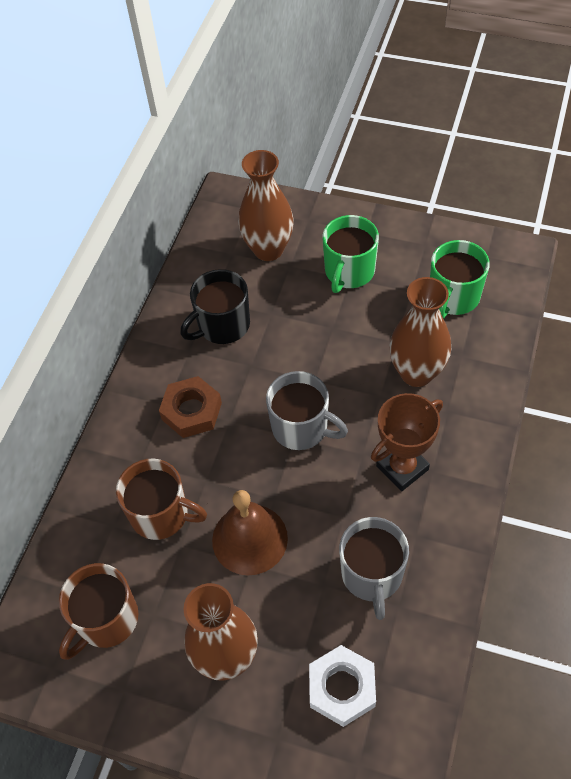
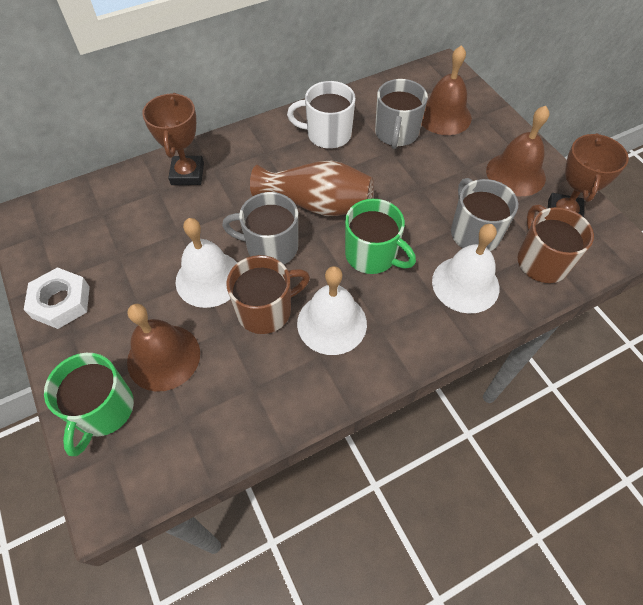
black mug: [180,269,250,344] = 1 -> none = 0
brown bell: [212,490,288,575] = 1 -> [127,304,200,392] [421,45,472,135] [486,106,549,196] = 3
brown nut: [159,376,222,438] = 1 -> none = 0
brown trophy: [371,393,443,491] = 1 -> [142,93,204,185] [548,133,629,217] = 2
brown vase: [183,583,258,680] [238,150,294,261] [389,277,451,387] = 3 -> [250,161,374,216] = 1
grey mug: [266,371,348,450] [339,517,409,620] = 2 -> [222,192,298,264] [375,79,428,149] [451,178,518,251] = 3
white bell: none = 0 -> [175,218,237,308] [297,266,367,355] [432,224,499,314] = 3
white mug: none = 0 -> [287,81,355,149] = 1

